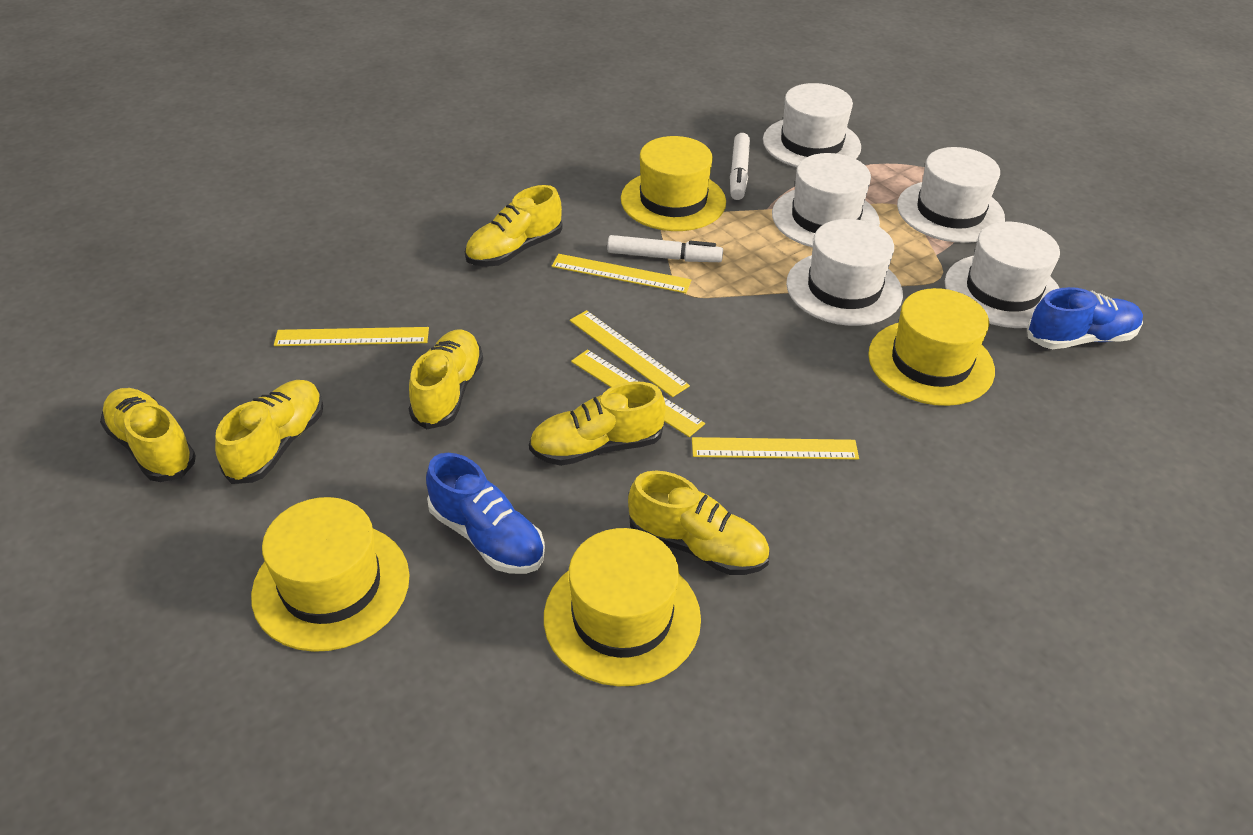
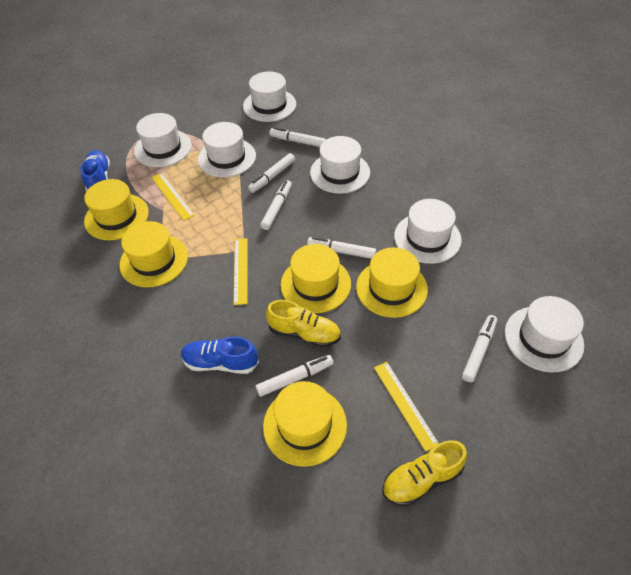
white hat: [763,83,861,167] [772,153,880,248] [786,219,903,326] [897,147,1005,243] [945,222,1060,328] = 5 -> [134,113,192,167] [198,122,256,177] [243,71,296,122] [310,136,370,194] [394,199,462,264] [505,296,584,372] = 6
white marker: [607,235,723,262] [730,133,750,200] = 2 -> [248,153,295,193] [256,355,334,397] [260,180,292,230] [269,127,326,147] [307,237,376,259] [462,315,497,382] = 6
yellow hat: [251,497,409,652] [544,528,701,686] [621,136,726,231] [868,288,995,406] = 4 -> [84,179,149,240] [120,221,188,287] [263,381,347,467] [281,244,351,313] [356,247,428,318] = 5
yellow ruler: [274,327,429,346] [552,254,692,293] [570,310,690,397] [571,349,705,437] [692,437,859,459] = 5 -> [151,173,195,220] [234,238,247,305] [374,362,439,452] = 3
yellow shoe: [100,388,196,482] [215,380,323,484] [409,329,483,429] [465,185,563,267] [529,381,666,466] [628,471,769,575] = 6 -> [266,300,341,347] [382,440,467,506] = 2

